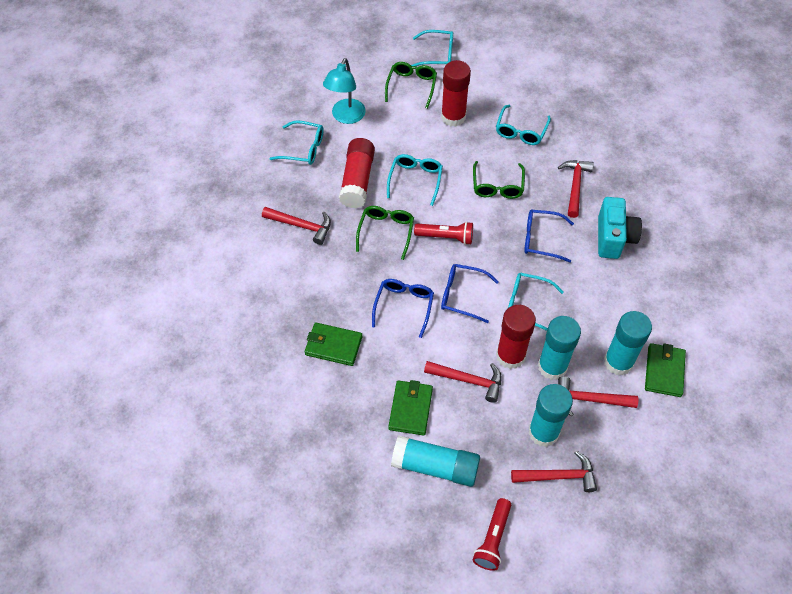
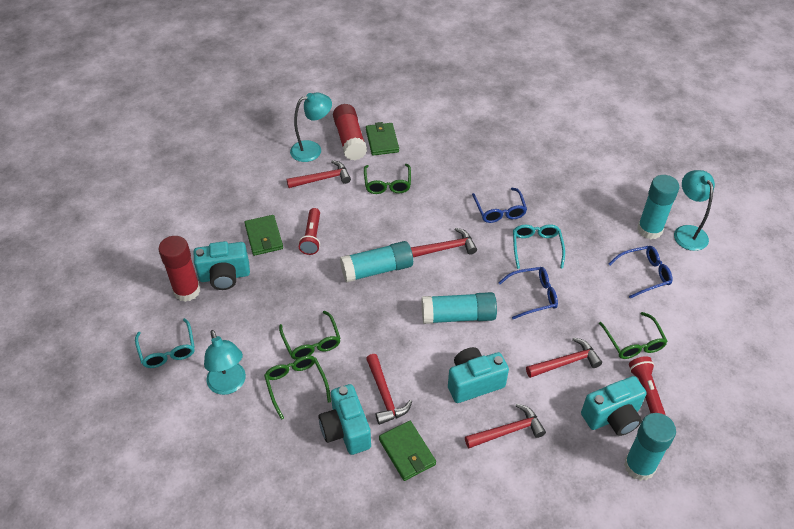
green glasses: [356,206,414,260] [385,62,437,109] [473,161,525,199] = 3 -> [264,355,331,420] [279,311,341,360] [364,164,411,194] [599,312,668,359] = 4
red glue stick: [339,138,375,208] [441,60,471,127] [496,305,536,369] = 3 -> [159,236,200,302] [333,104,367,161] = 2
turquoise camera: [598,197,642,259] = 1 -> [194,241,250,290] [318,384,371,455] [448,347,509,403] [581,376,646,436] = 4
turquoise glasses: [269,120,324,165] [387,154,443,206] [411,30,453,66] [496,105,551,145] [508,272,564,331] = 5 -> [135,318,195,368] [513,224,565,269] = 2
turquoise lamp: [323,58,366,124] = 1 -> [204,330,246,395] [290,93,332,162] [674,170,715,251] = 3

